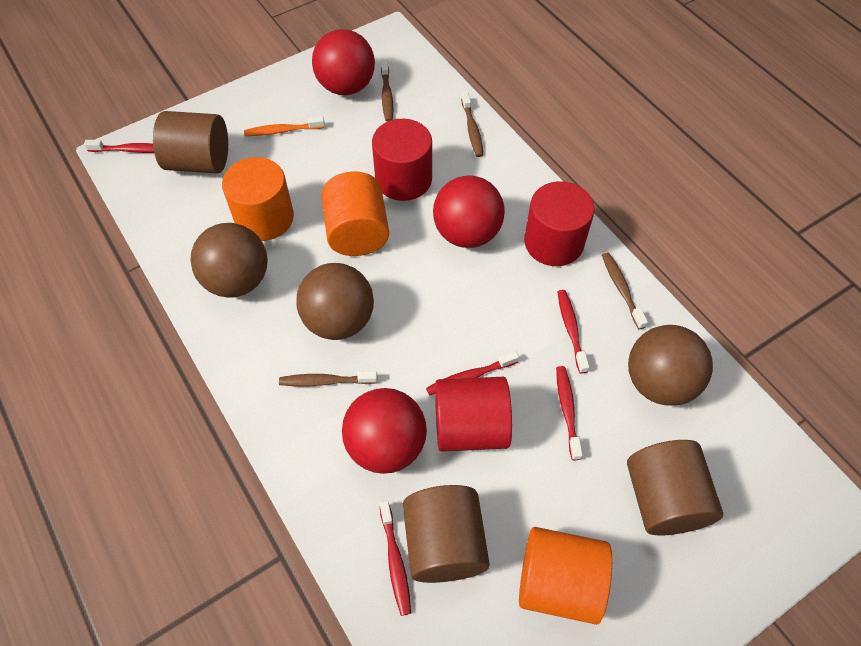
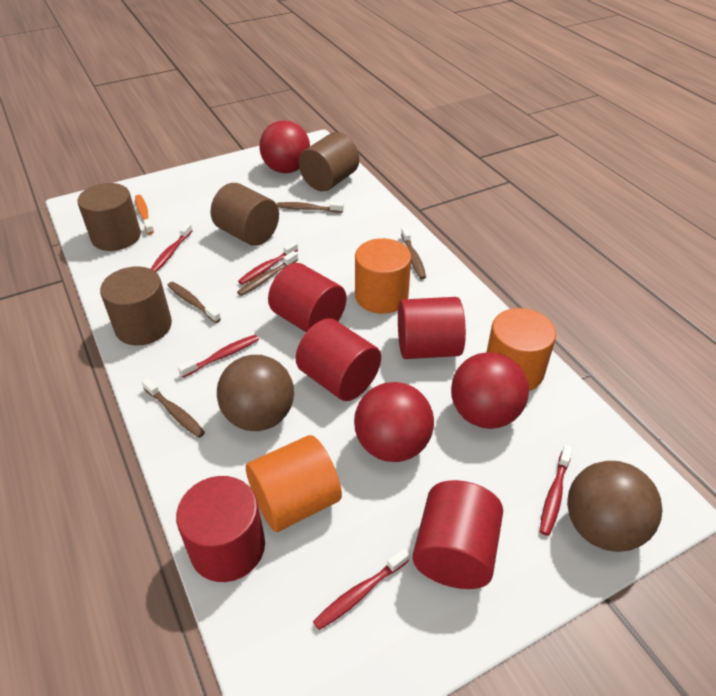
brown ball: [190,223,268,298] [296,263,374,340] [628,325,713,406] = 3 -> [217,355,294,431] [567,461,662,552] = 2
brown cylinder: [153,111,228,174] [403,485,490,583] [627,440,723,536] = 3 -> [77,183,141,251] [100,266,172,345] [211,183,279,246] [299,132,359,191] = 4
brown toothbrush: [279,371,378,386] [381,59,393,122] [461,92,483,157] [602,252,648,329] = 4 -> [142,378,205,438] [167,282,221,323] [237,251,298,296] [277,202,344,213] [401,227,426,279] = 5
red cylinder: [372,119,432,201] [435,377,512,452] [524,181,595,266] = 3 -> [176,476,265,582] [268,263,346,332] [296,318,381,401] [398,297,466,359] [412,480,503,589] = 5

